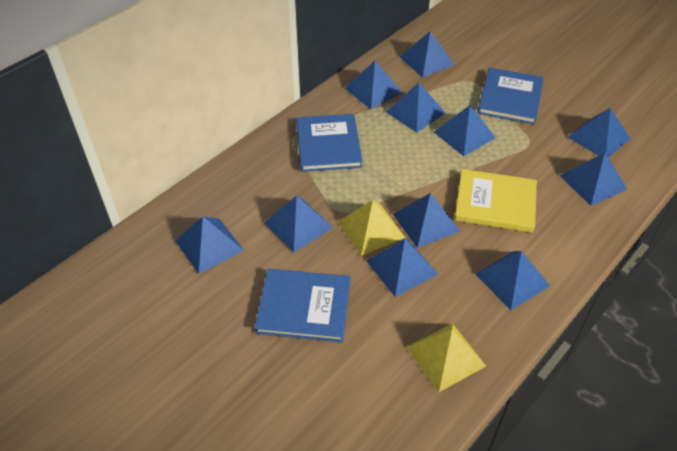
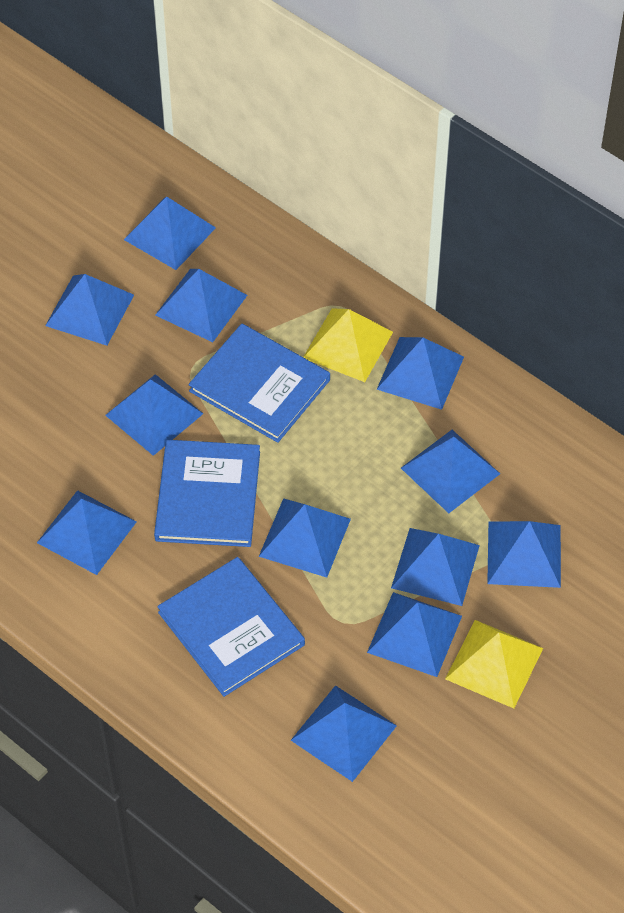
blue pyramid: [175,216,244,274] [264,195,333,252] [345,61,403,109] [366,239,438,297] [386,83,446,133] [393,193,460,248] [400,31,455,78] [434,105,496,156] [475,251,550,310] [559,153,628,206] [568,108,630,157] = 11 -> [37,490,137,575] [45,274,134,346] [105,374,203,456] [124,197,216,270] [155,269,247,342] [259,498,351,578] [291,685,397,782] [367,592,462,677] [377,337,464,410] [391,528,480,606] [401,430,500,513] [487,521,561,588] = 12
yellow book: [454,169,537,233] = 1 -> none = 0

